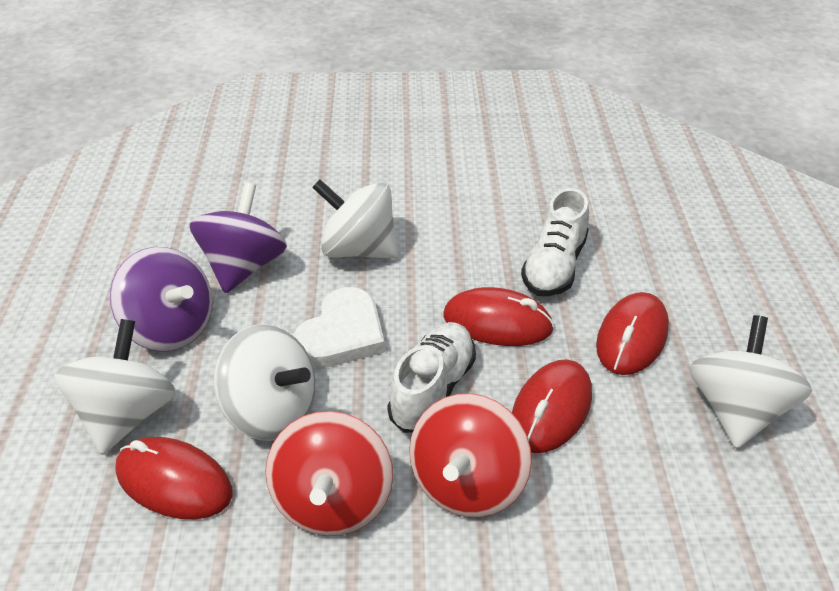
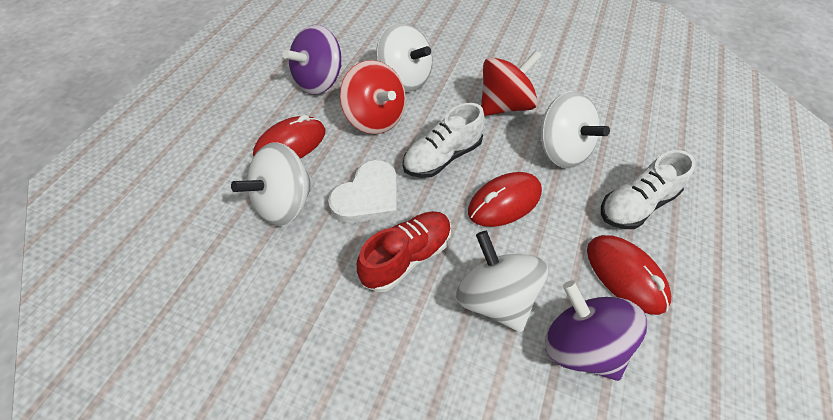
red mouse: [115,437,232,519] [443,287,554,346] [512,359,592,453] [596,292,669,375] = 4 -> [253,115,326,158] [468,172,542,227] [587,235,671,315] = 3
red shoe: none = 0 -> [357,211,451,292] = 1

